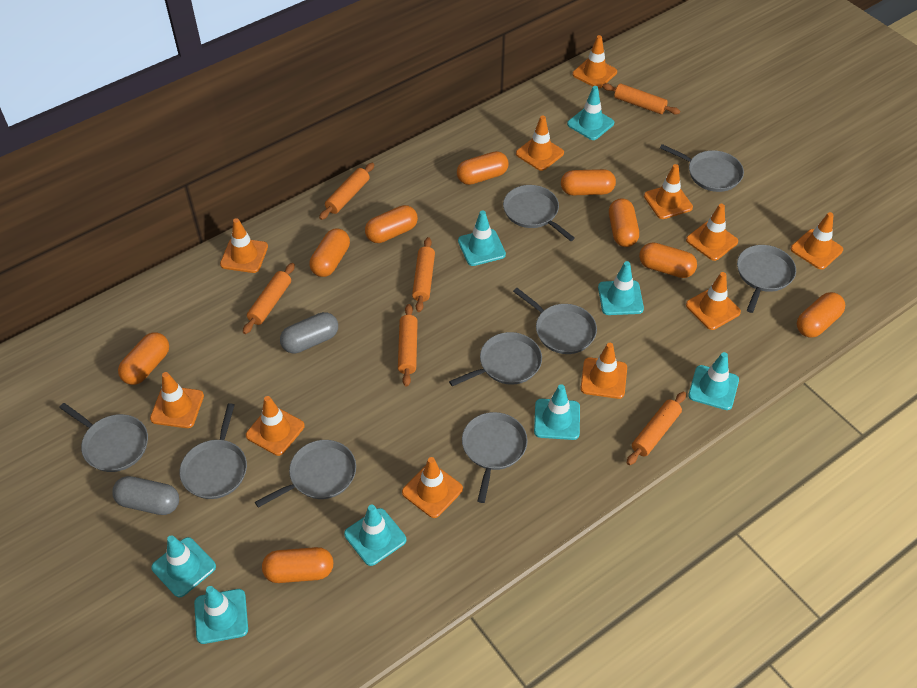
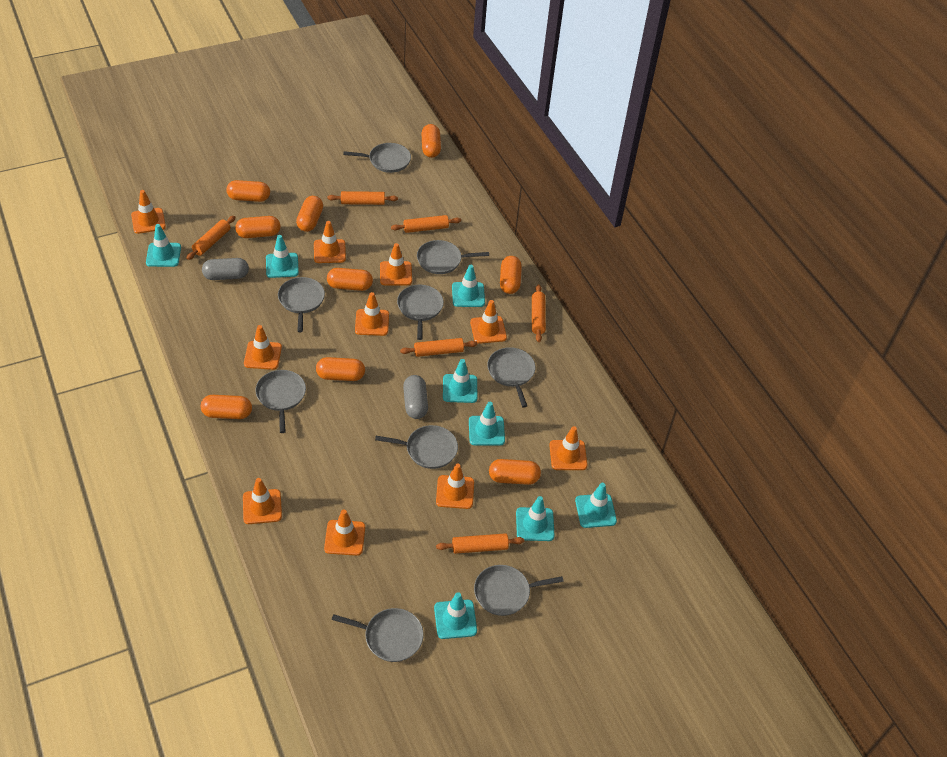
orange traffic cone: [150,372,204,428] [220,218,268,273] [246,396,305,456] [402,457,463,518] [516,116,564,171] [572,35,617,88] [580,343,627,399] [644,164,693,219] [686,204,738,261] [686,272,741,330] [791,212,843,270] = 11 -> [131,190,166,234] [243,478,282,524] [244,325,282,370] [314,221,346,263] [324,509,365,556] [355,292,389,336] [380,243,412,285] [436,463,474,509] [470,300,507,344] [549,426,587,470] = 10

